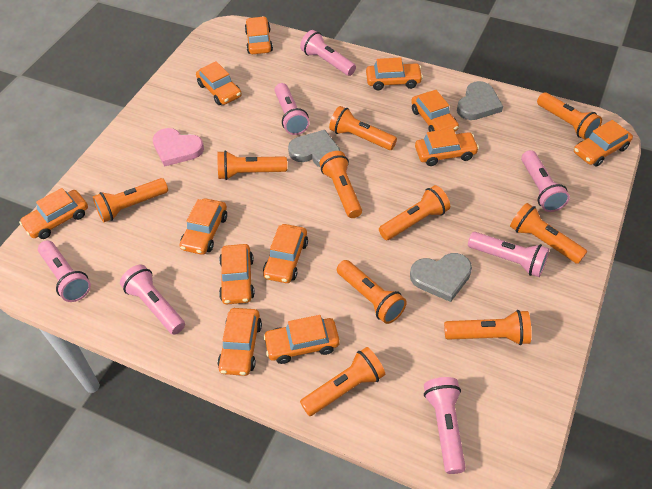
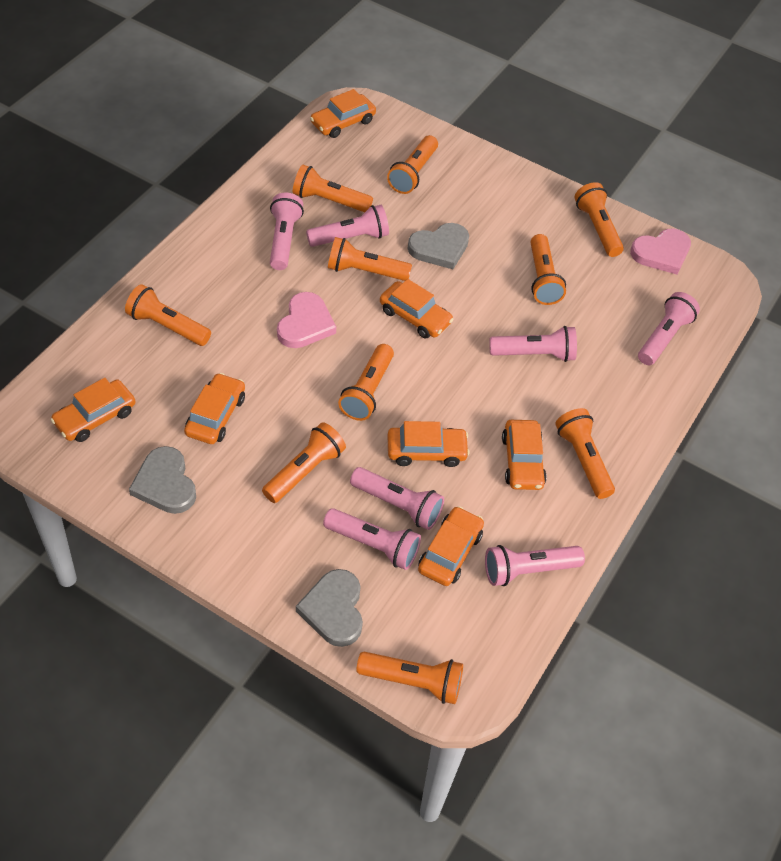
orange car: [19,188,88,239] [180,198,227,255] [196,61,242,105] [217,308,262,376] [219,244,255,304] [245,16,273,54] [263,224,308,283] [263,315,340,364] [366,57,423,90] [411,90,459,132] [415,128,479,166] [574,120,633,167] = 12 -> [51,378,136,442] [184,373,245,444] [310,89,376,138] [380,279,454,338] [387,421,470,467] [418,506,484,586] [502,420,547,490] = 7
pink heart: [153,128,204,167] = 1 -> [277,292,336,348] [630,228,691,274] = 2

